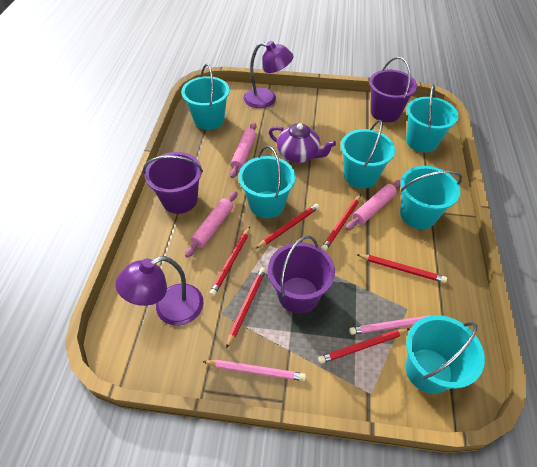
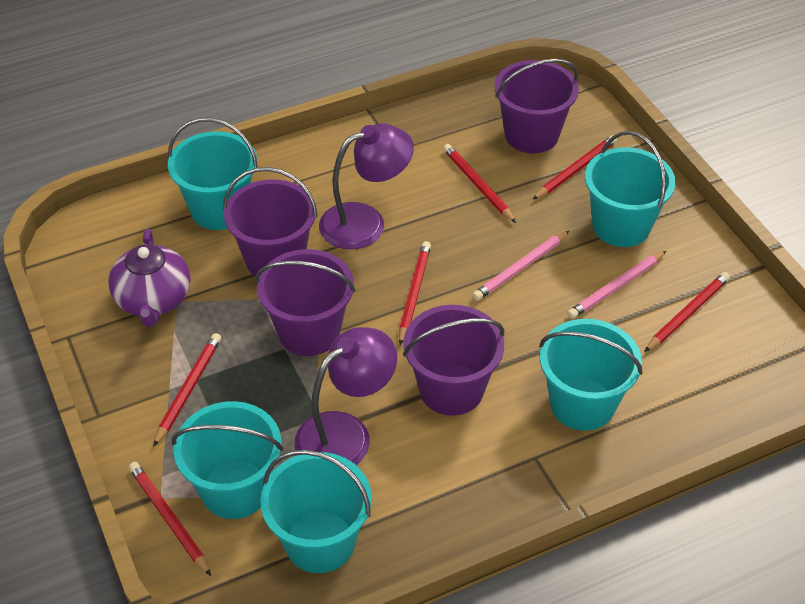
pink rolling pin: [185,191,238,258] [230,122,257,178] [345,180,401,230] = 3 -> none = 0
purple bucket: [143,152,203,214] [268,235,335,314] [369,57,417,122] = 3 -> [223,167,318,277] [256,249,355,356] [403,305,504,416] [494,59,579,153] = 4
turquoise bucket: [181,64,230,130] [238,146,296,218] [341,120,395,188] [400,166,462,229] [406,84,458,152] [406,315,485,394] = 6 -> [168,118,258,230] [172,401,283,519] [260,450,372,573] [539,319,643,431] [585,131,676,247] = 5

